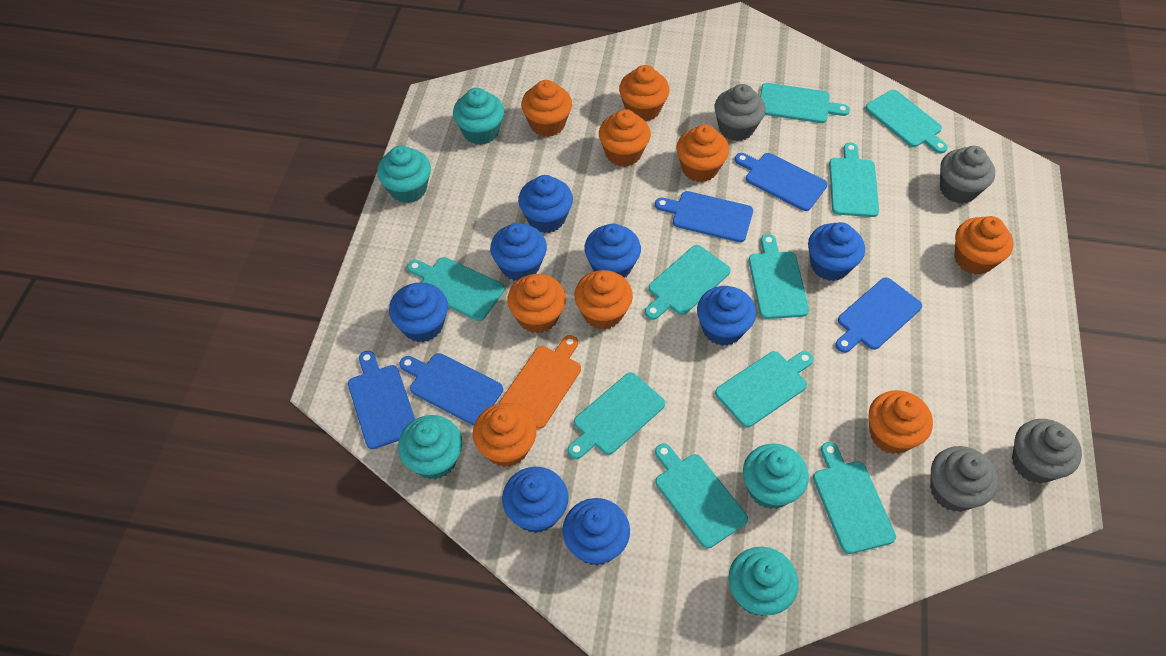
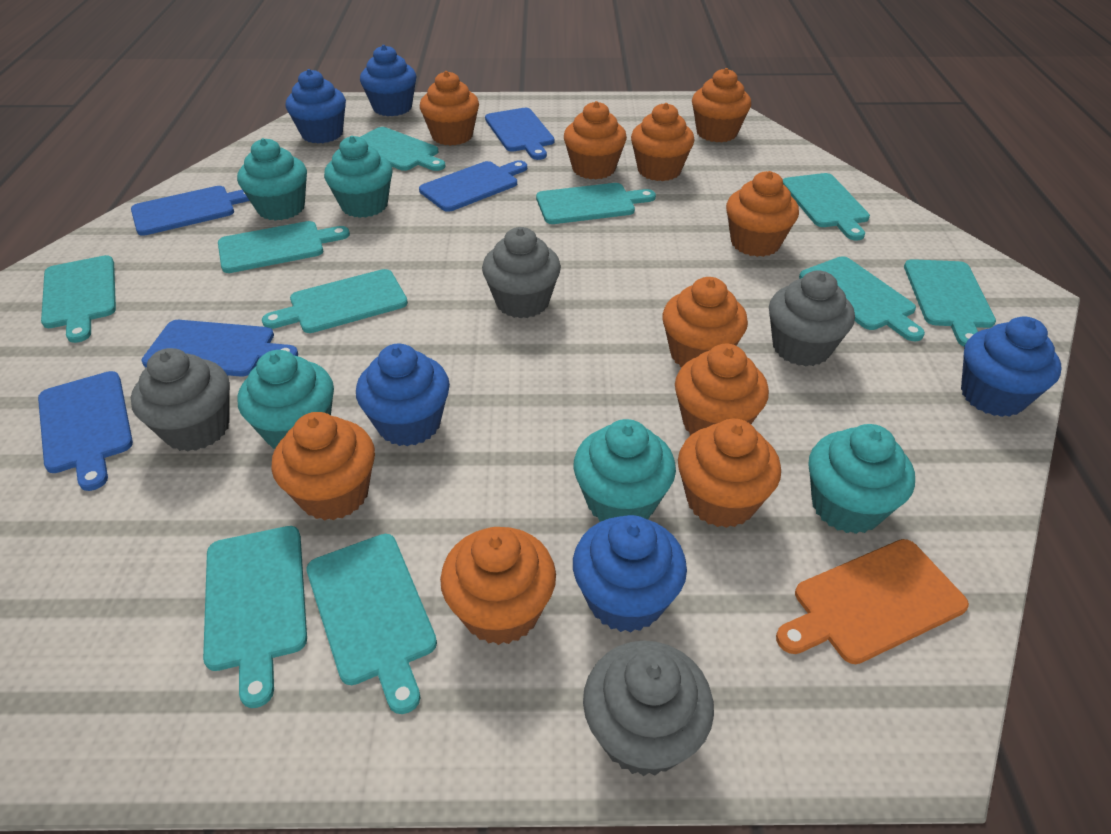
blue cupcake: [389,282,448,342] [490,223,547,281] [502,467,569,533] [518,175,573,233] [562,498,630,565] [584,224,641,278] [697,286,756,346] [808,222,865,281] = 8 -> [286,69,346,144] [356,344,450,446] [360,45,417,116] [573,515,687,633] [961,317,1061,417] = 5
orange cupcake: [473,403,537,467] [507,274,566,334] [521,80,572,137] [574,270,633,330] [599,109,651,167] [619,65,669,122] [676,125,729,182] [869,390,933,454] [954,216,1014,275] = 9 -> [271,412,375,521] [420,71,479,146] [440,527,556,645] [564,101,627,179] [631,103,694,181] [662,277,748,367] [675,344,769,436] [678,419,781,528] [692,68,751,142] [726,171,799,257] = 10

